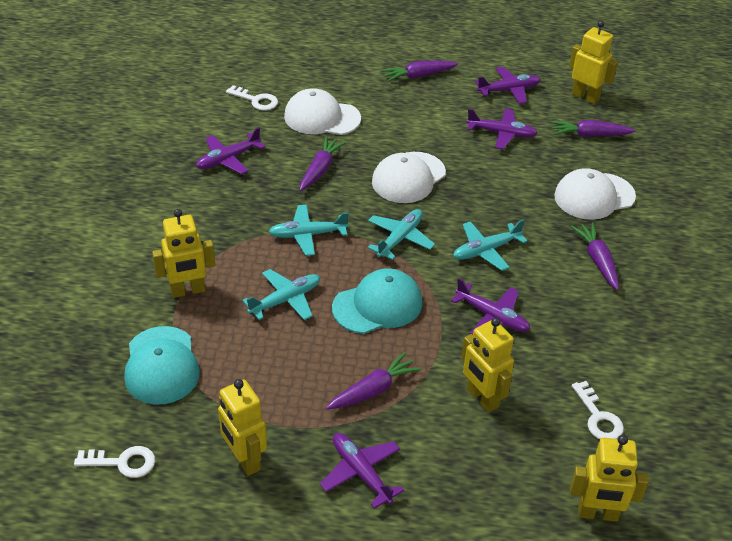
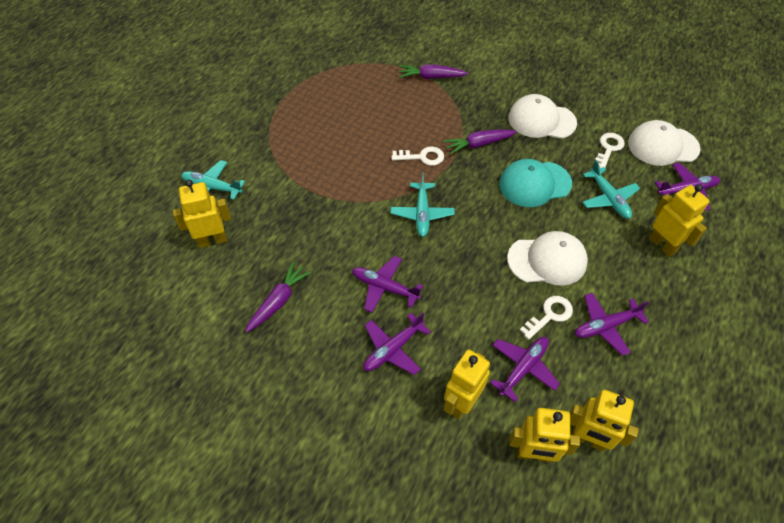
purple carrot: [299,136,346,191] [326,352,422,410] [381,61,458,82] [551,120,636,137] [571,222,619,290] = 5 -> [245,262,311,333] [399,64,468,79] [443,130,517,155] = 3
turquoise cap: [124,326,200,404] [332,268,422,334] = 2 -> [499,159,572,207] = 1
turquoise plane: [242,269,320,320] [268,205,349,256] [367,209,435,260] [453,219,528,271] = 4 -> [181,160,245,200] [391,172,455,237] [583,160,640,219] = 3

